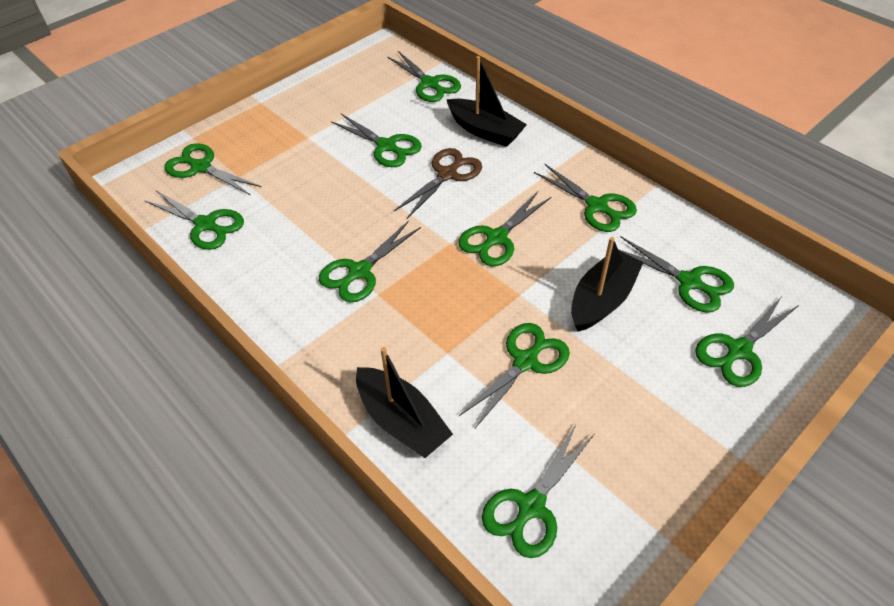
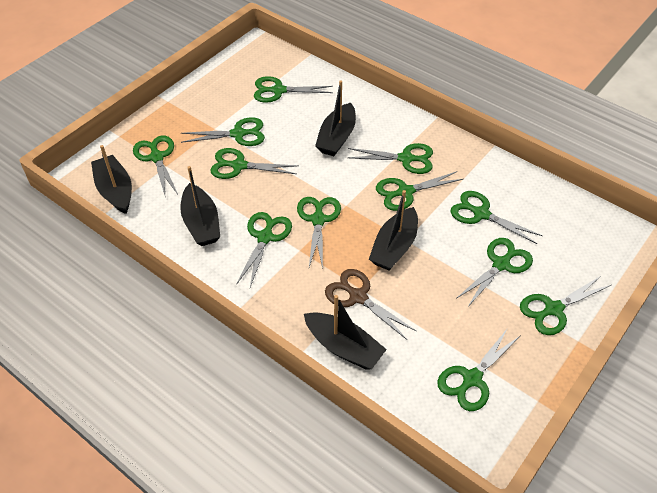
black boat: [356,347,453,458] [446,56,527,147] [571,237,643,332] = 3 -> [91,145,132,214] [180,166,220,246] [304,295,387,370] [315,81,356,156] [369,190,418,270] = 5
green scissors: [144,190,244,250] [164,143,261,195] [319,221,421,302] [331,114,422,167] [387,51,461,102] [458,192,551,266] [459,323,570,428] [482,425,595,558] [534,164,637,232] [618,237,734,313] [695,296,799,387] = 11 -> [133,136,178,195] [181,117,265,146] [210,148,299,179] [236,212,292,287] [254,76,333,103] [297,197,341,269] [347,143,433,174] [376,171,464,211] [437,328,521,411] [450,191,543,244] [456,238,533,308] [520,276,611,335] = 12

